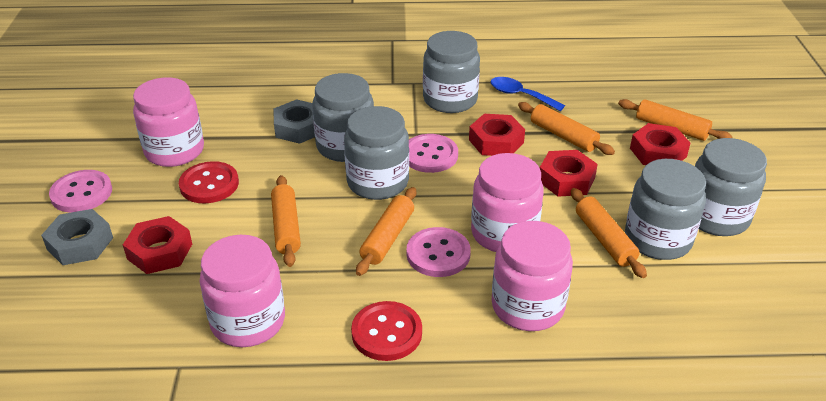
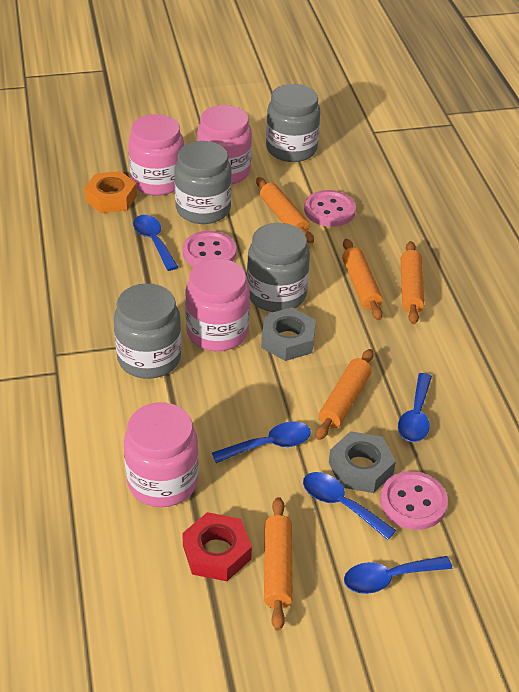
blue spoon: [491,77,565,111] = 1 -> [133,215,178,271] [212,422,311,463] [303,472,396,540] [344,556,452,594] [398,373,432,442] = 5
grey jar: [312,73,374,162] [344,106,409,200] [423,31,480,113] [625,159,706,260] [695,138,767,236] = 5 -> [114,283,181,379] [174,141,232,224] [247,223,310,312] [266,84,321,162] = 4
orange nut: none = 0 -> [84,171,137,213] = 1
red button: [179,161,239,203] [351,301,422,361] = 2 -> none = 0
red nut: [123,216,192,274] [469,114,525,156] [540,150,598,197] [630,123,691,165] = 4 -> [182,512,252,581] = 1

